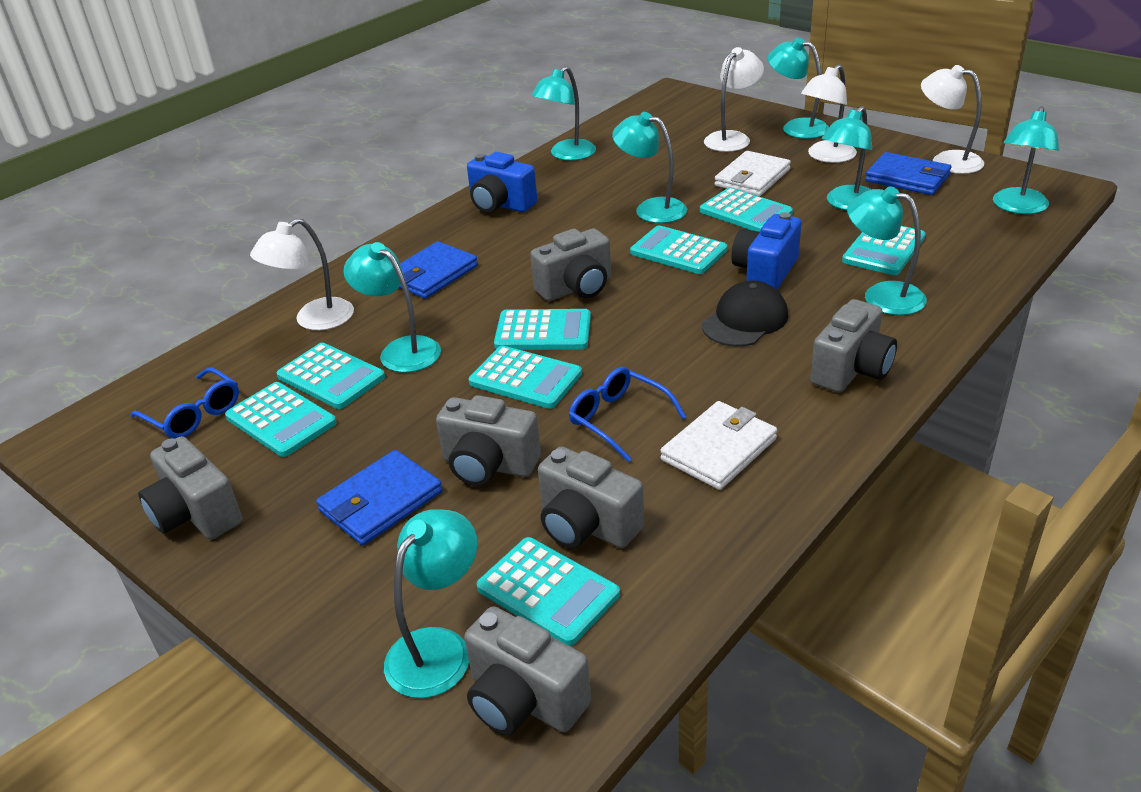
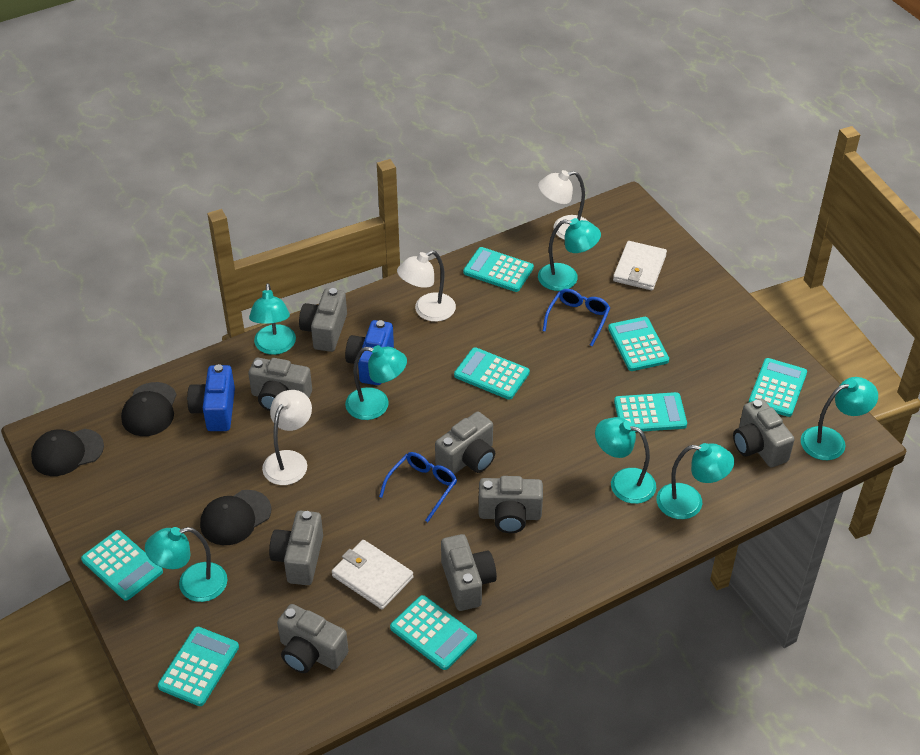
black cap: [702,281,788,347] = 1 -> [31,429,104,476] [121,382,177,436] [200,490,271,545] = 3
blue wallet: [316,450,443,545] [399,241,478,299] [865,152,951,195] = 3 -> none = 0
grey camera: [138,436,242,539] [436,395,541,486] [464,606,591,735] [530,229,611,301] [538,447,644,548] [810,299,897,392] = 6 -> [248,358,312,411] [269,511,323,585] [277,604,348,673] [299,288,347,352] [435,412,495,474] [441,534,497,611] [479,476,543,533] [733,398,795,467] = 8
turquoise lamp: [344,242,441,373] [384,509,477,698] [531,66,596,161] [612,112,687,223] [768,38,829,139] [822,106,872,210] [847,186,927,315] [993,107,1059,214] = 8 -> [145,527,227,602] [249,283,296,355] [345,345,407,420] [538,218,601,291] [595,417,656,504] [656,443,734,519] [801,377,878,460] = 7
white lamp: [250,218,354,330] [704,47,764,152] [801,64,857,163] [921,65,984,174] = 4 -> [262,390,312,485] [397,250,456,322] [538,170,589,240] = 3

